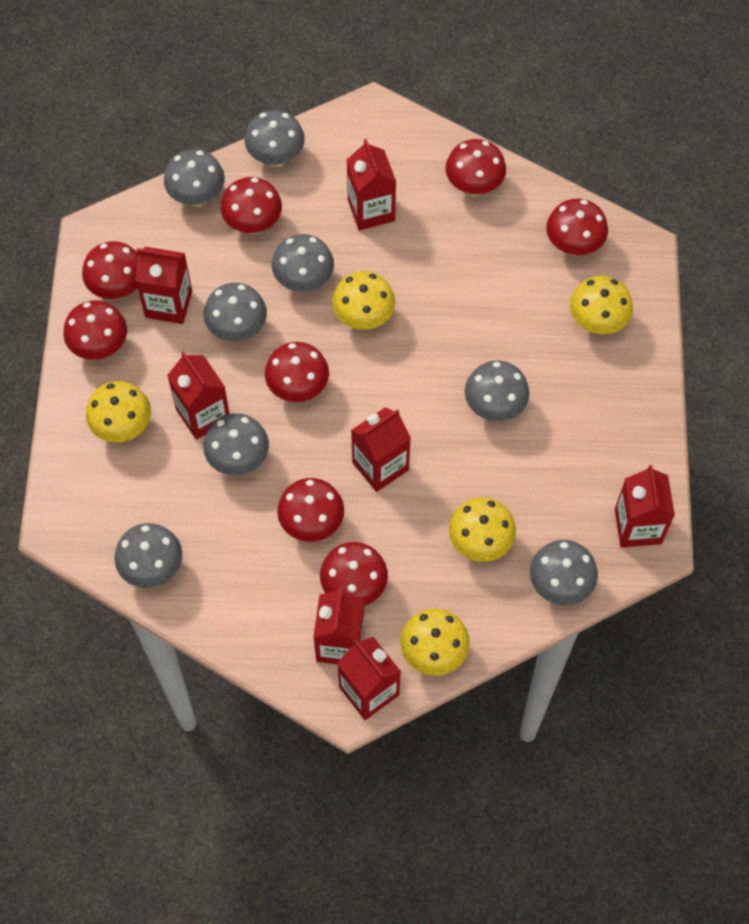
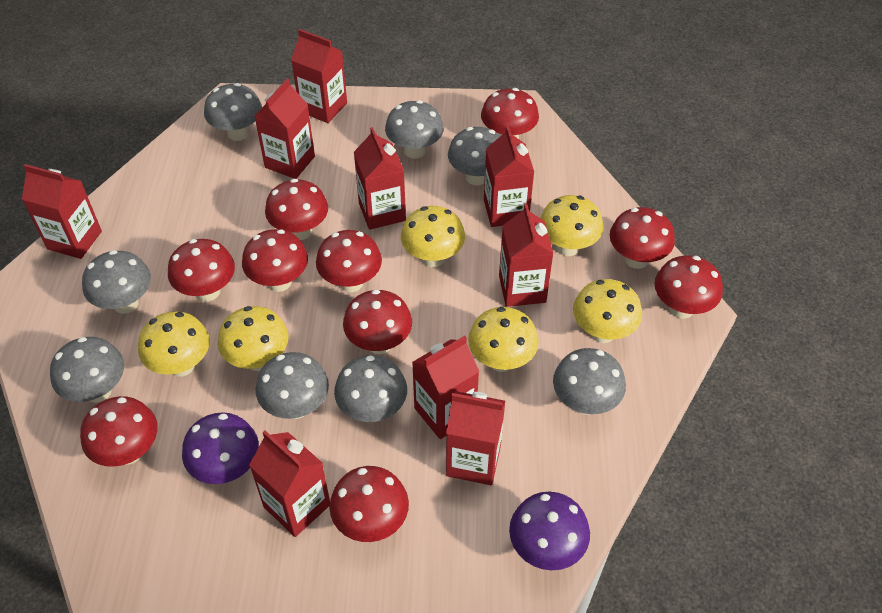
purple mushroom: none = 0 -> [182,412,259,484] [509,492,590,570] = 2
red carton: [135,247,192,324] [167,351,230,440] [313,587,364,664] [337,637,401,720] [347,139,396,230] [351,407,411,492] [615,465,675,547] = 7 -> [22,164,102,259] [249,431,330,537] [254,78,315,179] [291,29,347,123] [354,127,406,230] [412,336,480,439] [446,392,505,485] [484,126,534,227] [499,204,553,307] = 9
red mushroom: [63,300,127,360] [82,241,137,299] [221,177,282,234] [265,342,329,402] [277,478,344,542] [320,542,388,606] [446,139,506,196] [546,199,608,256] = 8 -> [80,396,158,467] [168,239,235,301] [242,229,308,292] [265,179,328,240] [316,230,382,292] [330,466,409,542] [343,289,412,354] [481,88,539,139] [610,207,675,269] [654,255,723,319] = 10
yellow mushroom: [86,381,151,442] [332,271,395,330] [400,608,470,676] [449,497,516,562] [570,276,633,334] = 5 -> [138,311,210,377] [218,306,289,371] [401,206,465,267] [468,307,539,372] [540,195,603,256] [573,279,642,343] = 6

